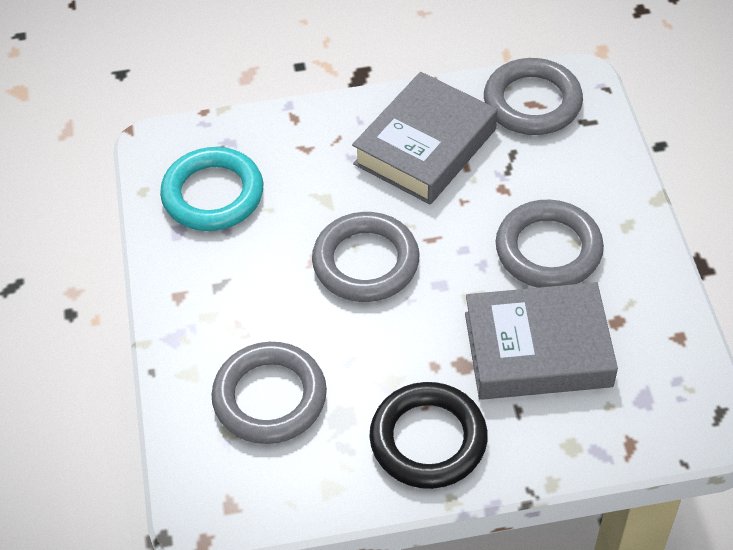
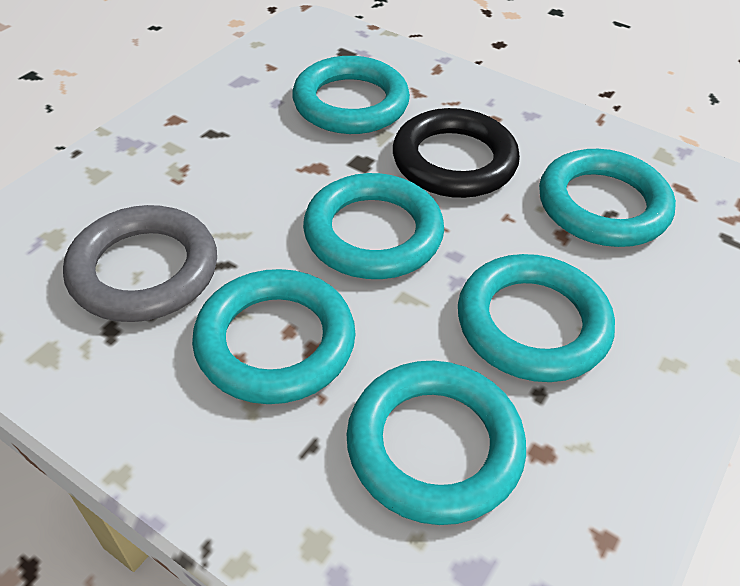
grey book: [352,72,497,204] [465,282,618,400] = 2 -> none = 0
grey ring: [211,342,327,444] [312,212,419,302] [484,58,583,135] [496,200,604,288] = 4 -> [63,205,217,322] = 1
turquoise ring: [160,147,263,231] = 1 -> [192,269,356,404] [292,56,410,134] [303,173,444,279] [346,361,526,525] [458,254,615,382] [539,149,676,247] = 6

